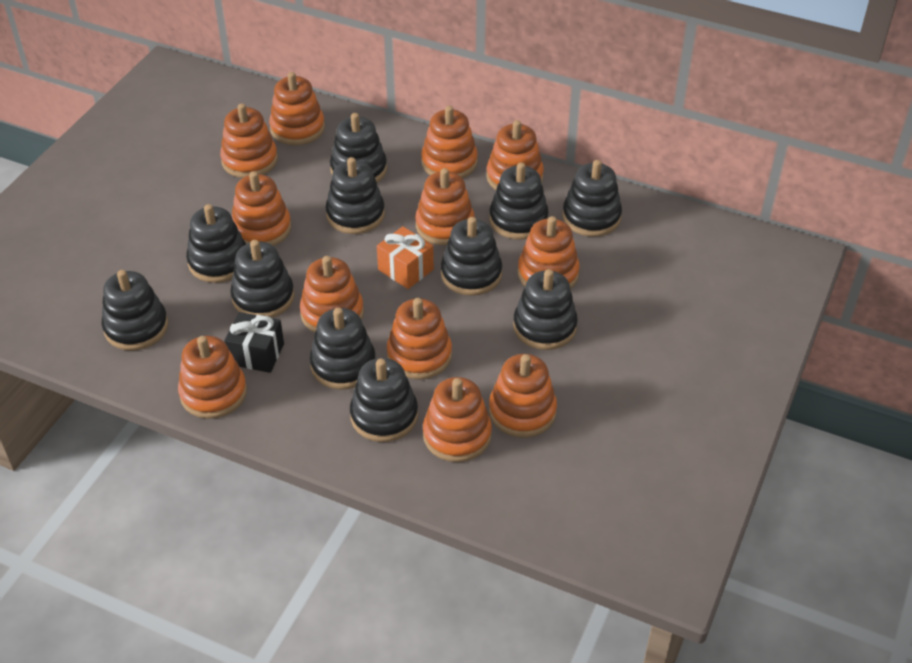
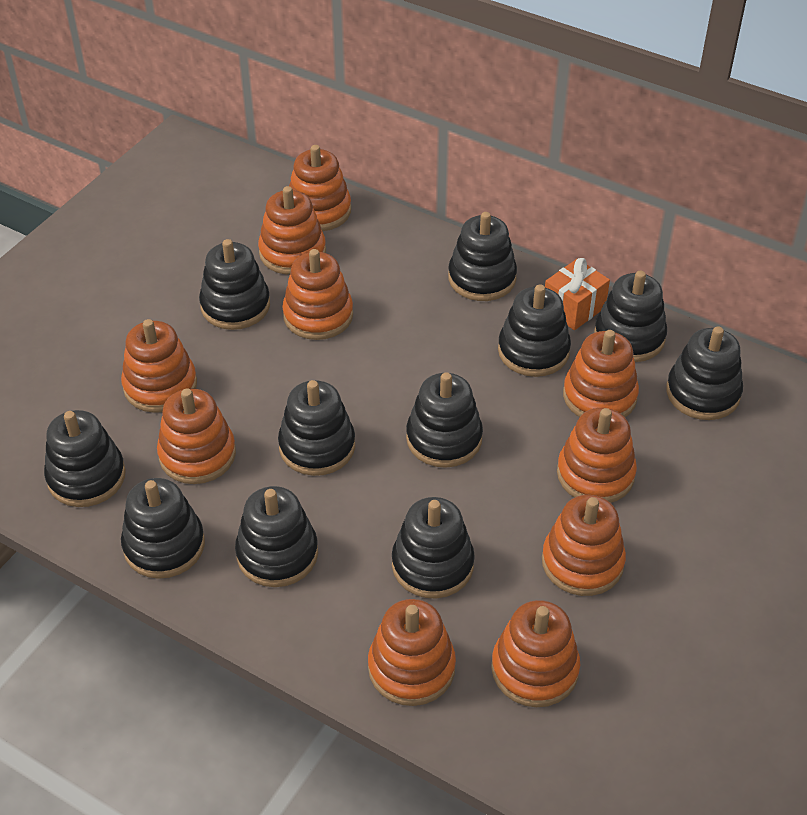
black gift: [224,312,284,373] = 1 -> none = 0
orange stacking toy: [178,336,247,419] [220,104,278,178] [232,171,291,246] [269,72,325,145] [300,256,364,333] [387,298,452,379] [415,168,475,245] [421,106,478,178] [423,377,492,462] [486,120,544,190] [489,354,557,438] [518,216,580,289] = 12 -> [121,319,197,413] [157,389,236,484] [258,186,326,275] [282,249,353,340] [289,145,351,231] [368,599,456,706] [491,600,580,707] [542,495,626,596] [557,408,637,503] [563,330,639,417] = 10

